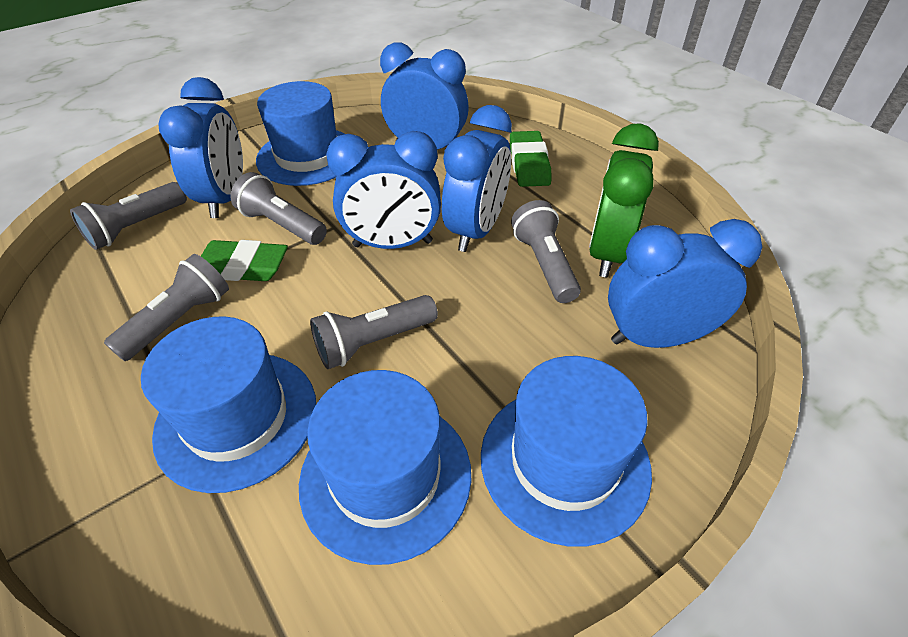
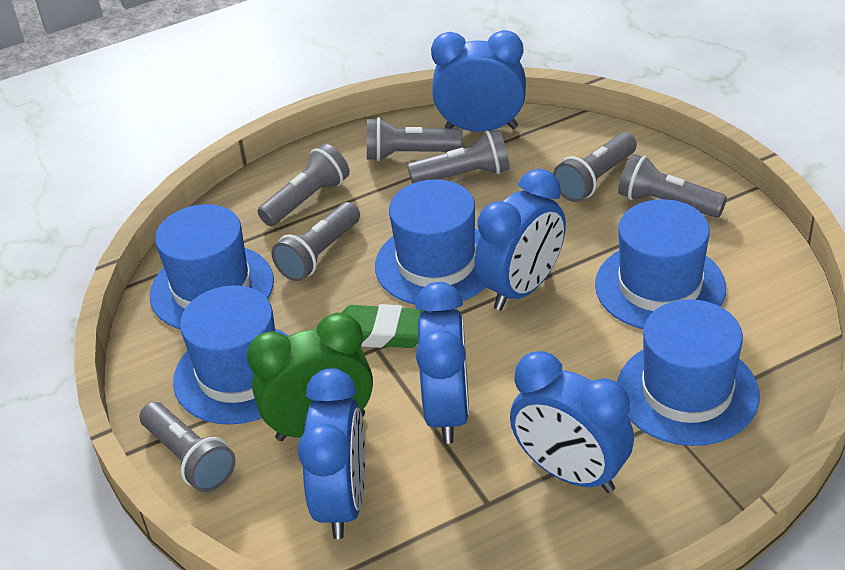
blue hat: [141,316,316,493] [256,81,345,186] [299,370,471,565] [481,356,652,547] = 4 -> [149,204,274,329] [173,285,289,425] [375,179,486,304] [595,199,726,329] [617,299,760,446] = 5
green eraser: [201,240,288,281] [510,131,551,187] = 2 -> [341,304,424,348] = 1
grey flashlight: [70,182,187,250] [104,254,229,361] [230,172,327,245] [310,295,438,369] [511,200,581,303] = 5 -> [140,402,236,492] [257,144,350,226] [272,202,360,281] [367,117,463,161] [407,129,510,184] [553,132,637,202] [618,154,727,218] = 7

